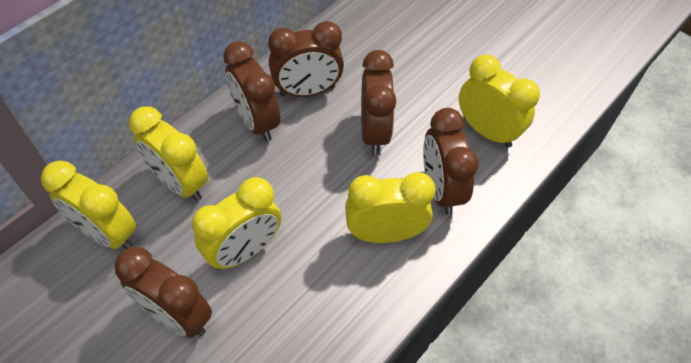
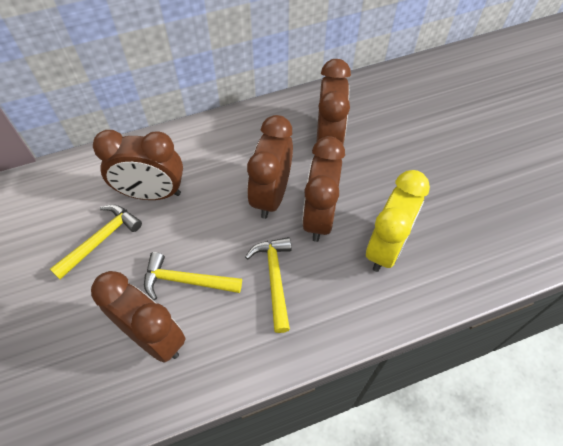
yellow clock: [41,161,136,249] [129,106,208,201] [192,177,281,270] [345,172,435,243] [459,55,540,148] = 5 -> [366,170,430,272] = 1
yellow hammer: none = 0 -> [50,205,142,280] [144,252,242,300] [245,237,292,333] = 3

